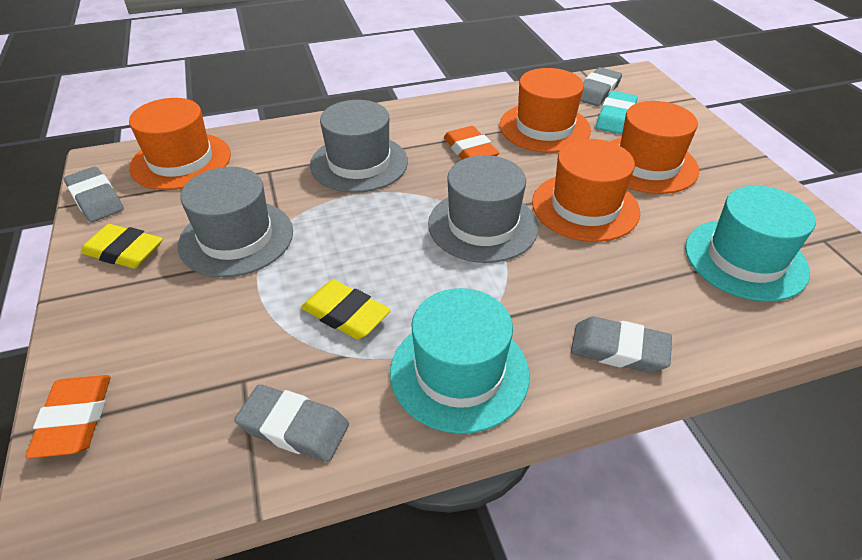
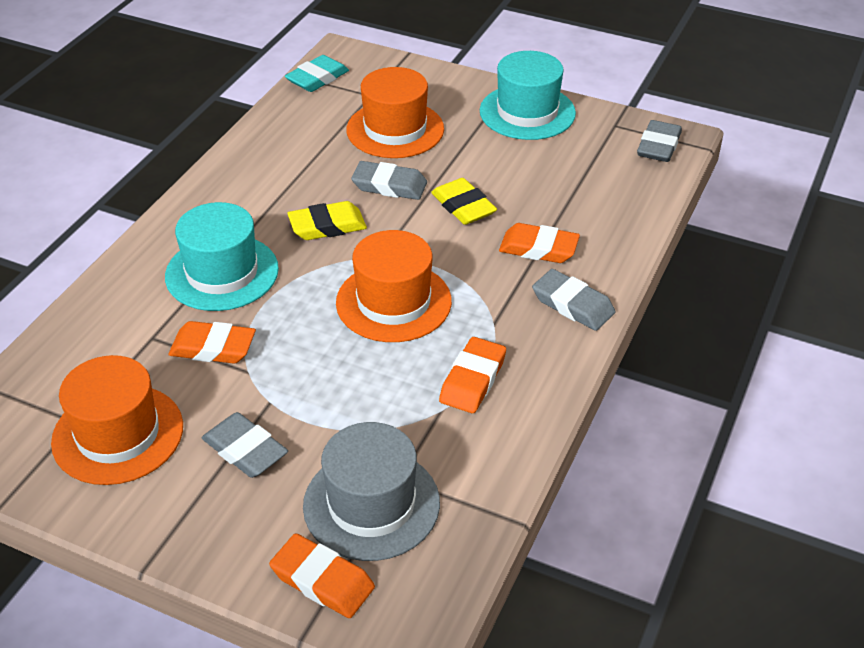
grey hat: [178,167,293,277] [310,100,408,193] [428,155,538,263] = 3 -> [303,422,440,561] = 1
orange eraser: [26,375,111,459] [444,126,499,160] = 2 -> [168,321,256,364] [269,533,375,618] [439,337,506,413] [499,223,580,263] = 4
orange hat: [129,98,231,190] [500,68,591,153] [532,139,640,242] [610,101,699,194] = 4 -> [51,355,183,485] [336,230,452,342] [346,67,444,158] = 3

